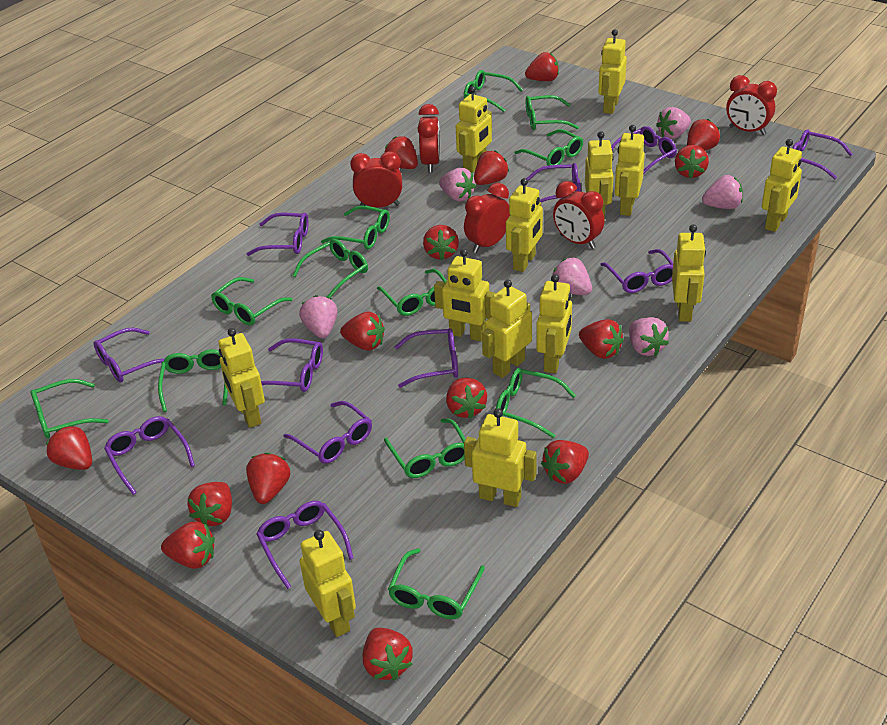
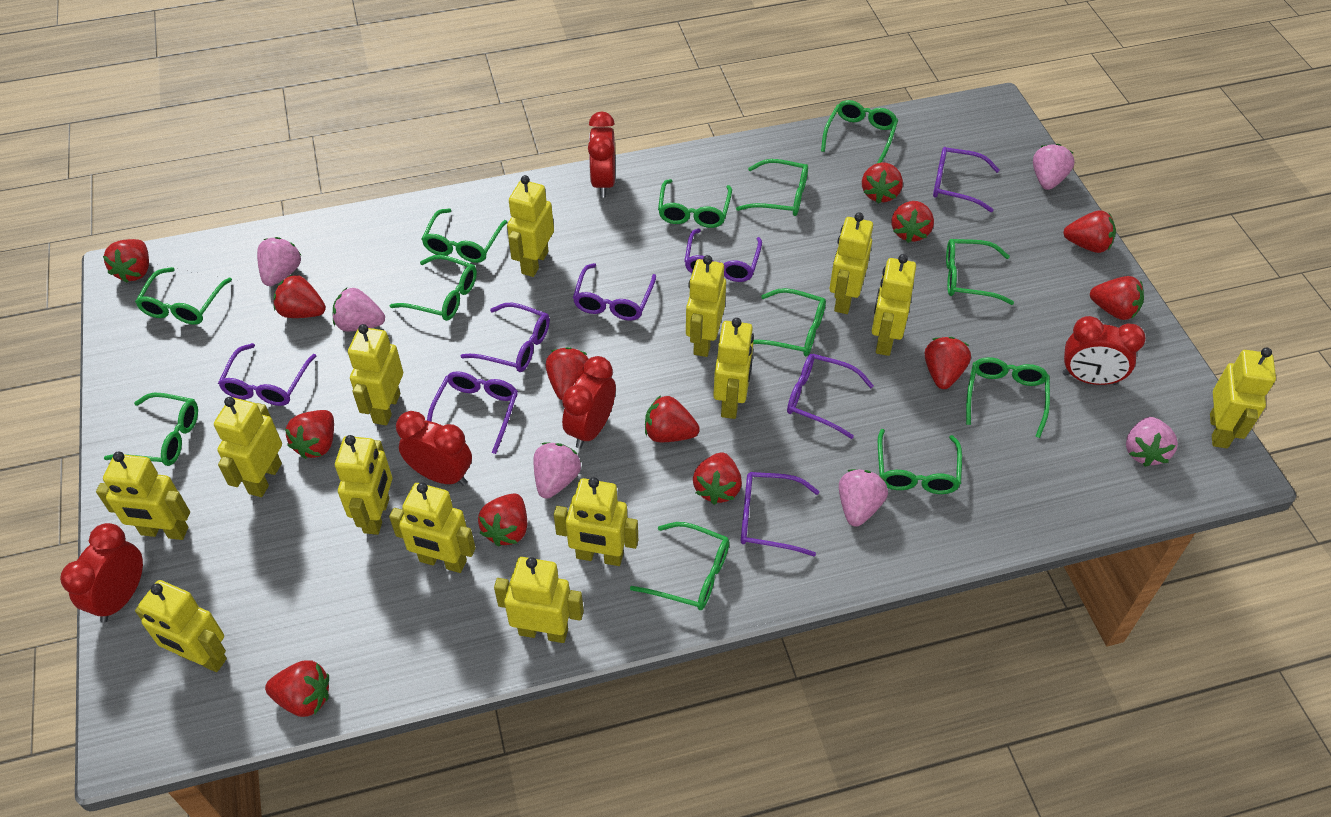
purple glasses: [94,328,164,383] [104,416,195,495] [247,213,309,256] [256,501,354,589] [261,338,323,392] [283,401,372,464] [395,328,458,388] [526,163,581,203] [600,249,673,293] [611,126,677,174] [792,129,852,179] = 11 -> [218,343,316,406] [427,371,518,454] [461,303,550,372] [573,263,656,321] [684,229,762,282] [741,472,819,557] [787,354,874,439] [933,147,1000,212] = 8
red strawberry: [46,425,92,470] [161,521,215,569] [187,482,232,527] [246,453,290,504] [340,312,385,351] [363,628,413,681] [385,136,418,169] [423,225,459,260] [446,378,487,419] [474,151,509,185] [525,52,559,81] [541,440,589,484] [579,319,624,359] [675,145,709,179] [687,119,720,151] = 15 -> [103,239,149,283] [265,661,329,717] [274,275,326,318] [285,410,334,459] [478,493,527,547] [546,347,588,400] [645,395,700,442] [693,452,742,505] [862,163,903,204] [891,201,934,243] [925,337,971,389] [1063,210,1116,253] [1090,276,1144,320] = 13
yellow robot: [218,328,265,428] [300,530,356,637] [434,249,496,342] [456,86,492,173] [464,409,537,507] [482,280,532,378] [506,178,543,272] [536,274,572,373] [585,131,614,221] [598,30,627,114] [615,125,645,216] [672,224,706,322] [762,139,802,232] = 13 -> [96,451,190,540] [135,580,227,672] [214,397,282,497] [335,435,392,535] [348,324,403,425] [389,483,476,573] [494,557,584,643] [507,175,554,277] [554,477,638,566] [686,255,726,357] [713,318,754,419] [829,212,873,314] [872,254,916,356] [1210,347,1276,448] = 14

